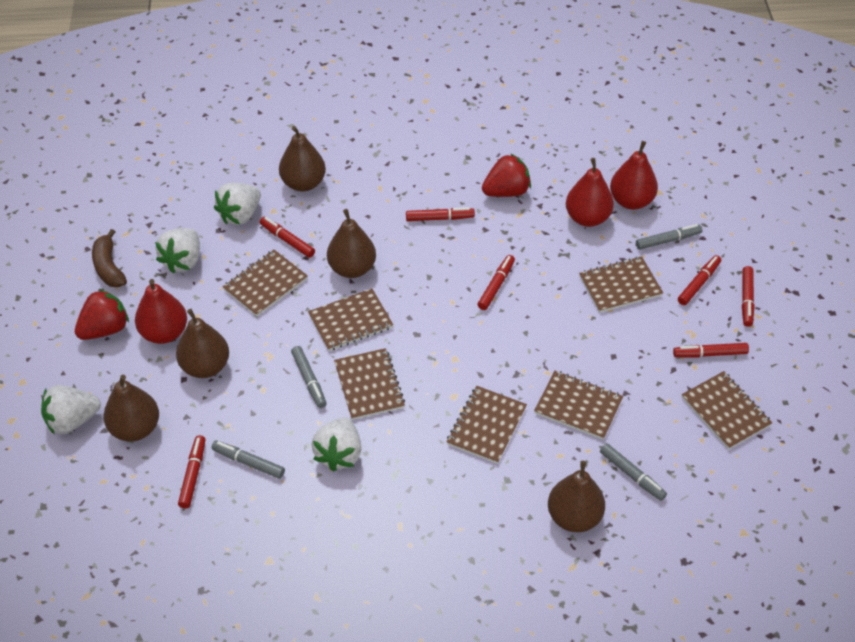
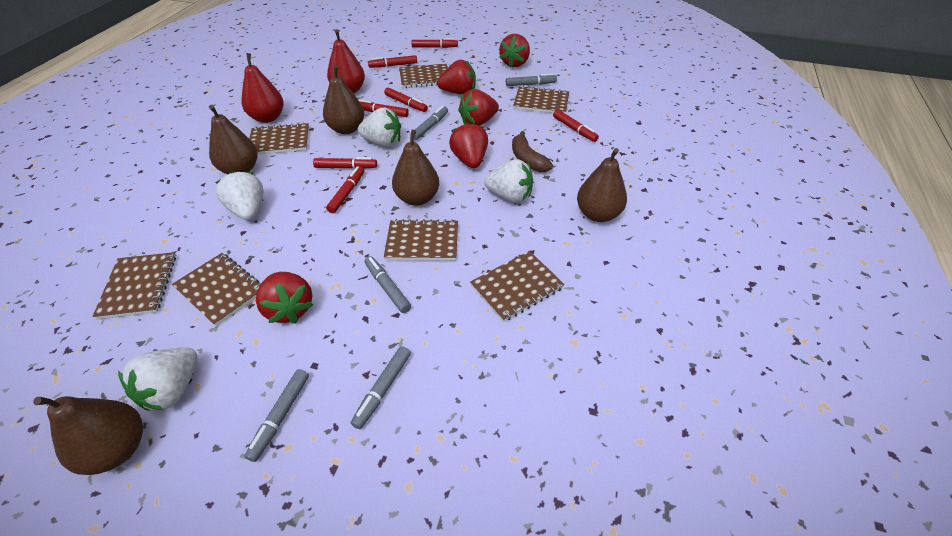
grey marker: [211,440,285,479] [291,346,327,408] [600,443,667,501] [636,224,702,250] = 4 -> [244,369,309,462] [351,346,411,429] [364,256,411,313] [410,106,448,140] [506,73,557,86] = 5
red pear: [135,279,187,344] [566,158,614,227] [610,141,658,210] = 3 -> [241,53,284,123] [327,29,365,93] = 2
red strawberry: [75,289,129,340] [482,153,531,197] = 2 -> [256,272,313,323] [437,60,476,95] [449,122,488,168] [458,89,499,126] [499,34,530,67] = 5

